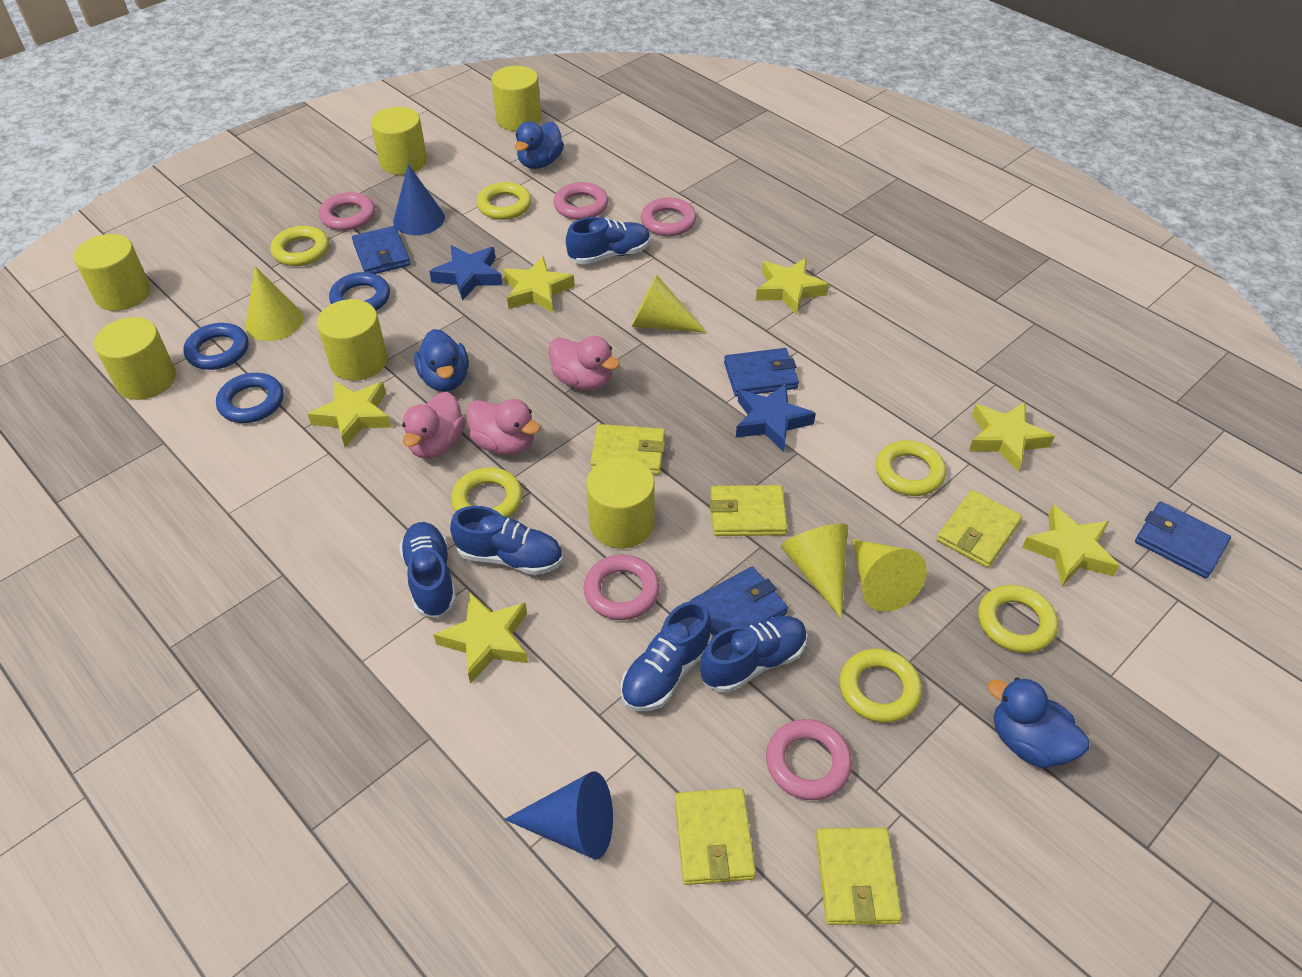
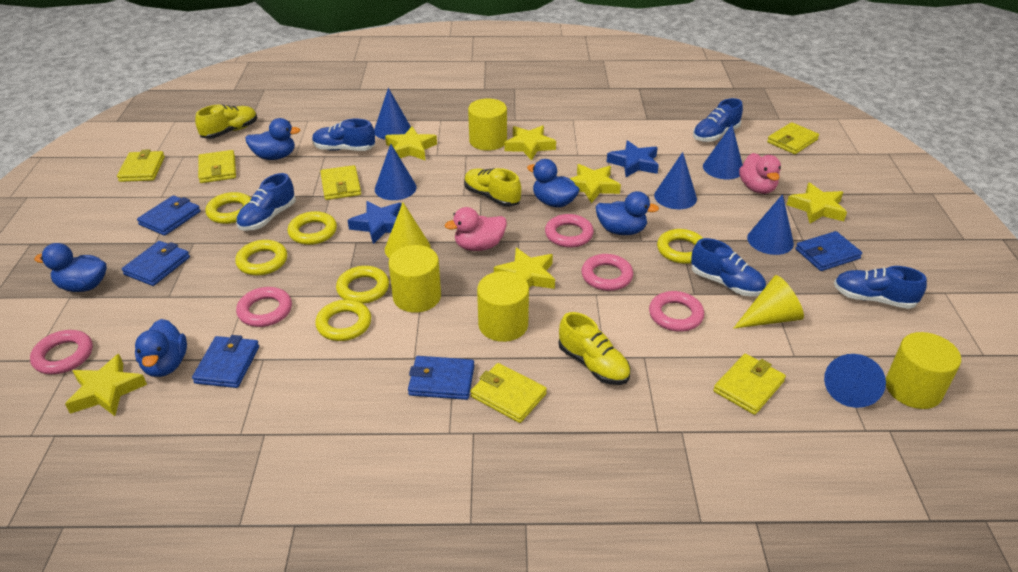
blue cone: [393,164,445,235] [504,771,613,859] = 2 -> [374,88,411,140] [375,144,417,200] [654,152,697,209] [703,125,743,179] [747,194,794,255] [824,354,886,408] = 6
blue duck: [414,329,469,392] [515,121,564,169] [987,677,1089,769] = 3 -> [34,243,107,292] [135,319,187,377] [245,118,301,160] [527,159,580,208] [596,191,659,235] = 5
blue ring: [183,323,248,370] [216,373,283,423] [329,272,390,311] = 3 -> none = 0
blue wallet: [352,226,411,274] [691,567,788,636] [724,348,799,397] [1135,501,1231,578] = 4 -> [122,241,190,286] [137,195,201,236] [192,335,259,388] [408,356,474,400] [796,231,862,271] = 5
pink duck: [402,392,465,459] [466,399,540,455] [549,336,620,390] = 3 -> [445,207,507,251] [739,153,781,194] = 2
yellow cone: [246,266,303,341] [631,275,707,333] [781,523,848,619] [852,539,927,612] = 4 -> [385,203,431,258] [733,275,804,329] = 2
yellow cylinder: [74,234,151,311] [94,317,176,400] [317,299,388,381] [371,107,427,175] [491,66,542,131] [586,457,655,549] = 6 -> [389,245,441,313] [468,99,507,151] [477,271,529,342] [886,332,961,409] = 4
yellow shoe: none = 0 -> [195,105,257,139] [464,168,521,207] [559,312,630,385] = 3
yellow wallet: [590,424,665,475] [675,788,756,885] [710,485,788,536] [816,828,902,925] [936,490,1022,568] = 5 -> [117,149,165,182] [198,150,236,183] [320,165,361,200] [471,363,547,423] [713,354,786,415] [767,122,819,154] = 6

